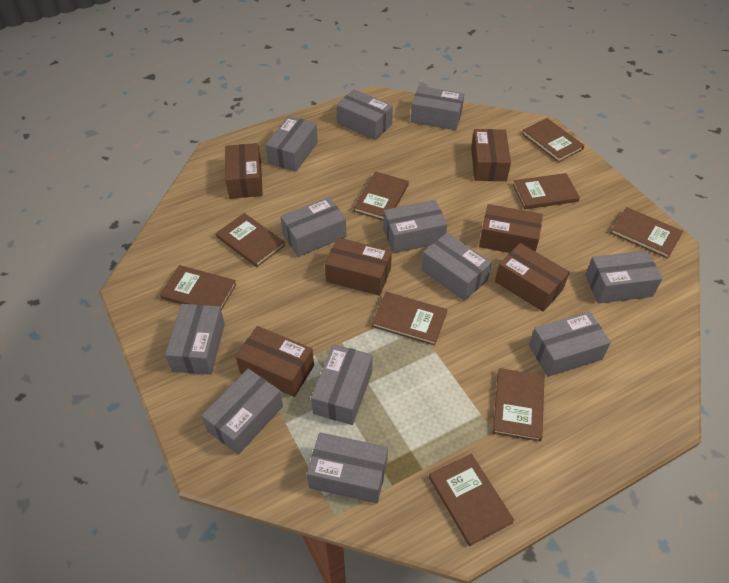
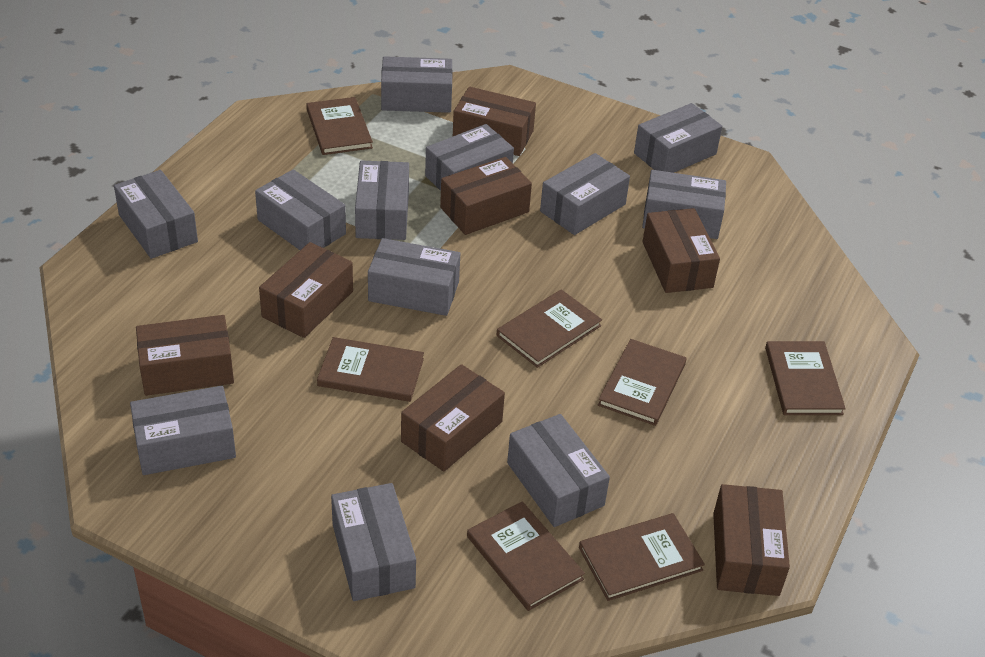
brown book: [160,265,237,311] [216,213,285,267] [354,171,409,220] [372,292,447,346] [429,453,514,546] [493,368,545,442] [513,173,580,209] [522,118,584,162] [611,207,683,259] = 9 -> [306,97,373,155] [317,337,424,402] [467,501,585,611] [497,289,602,368] [579,513,705,601] [598,339,686,426] [765,341,846,415] = 7
brown box: [225,143,263,199] [236,326,314,397] [325,238,392,296] [471,129,511,181] [479,204,543,253] [495,243,570,312] = 6 -> [136,315,234,396] [259,242,353,338] [401,364,505,471] [440,157,532,235] [453,87,536,156] [642,208,720,293] [713,484,790,596] = 7

